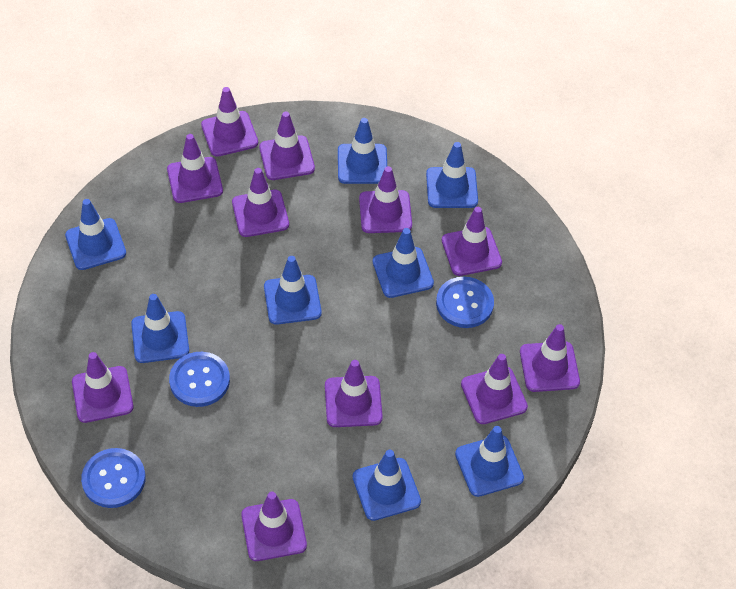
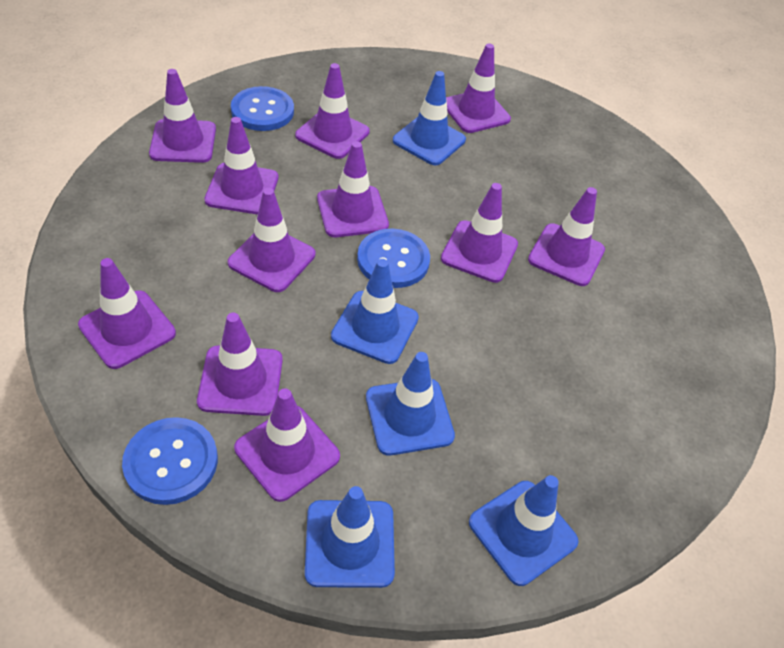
blue traffic cone: [65,199,126,270] [131,294,189,363] [264,256,322,325] [338,118,387,184] [352,450,421,521] [373,228,434,298] [426,142,478,208] [455,426,524,497] = 8 -> [305,486,395,588] [331,259,419,364] [366,352,455,455] [393,71,466,165] [469,475,579,586] = 5

